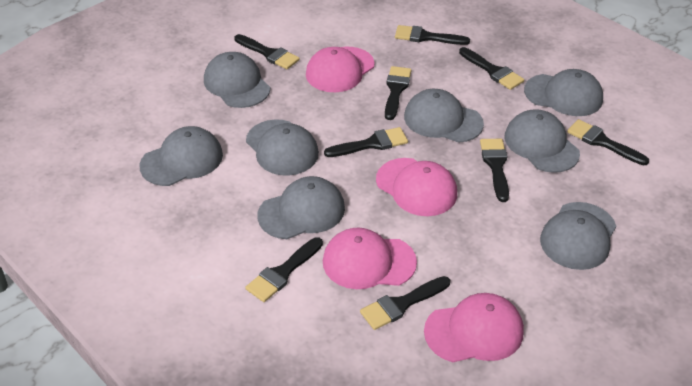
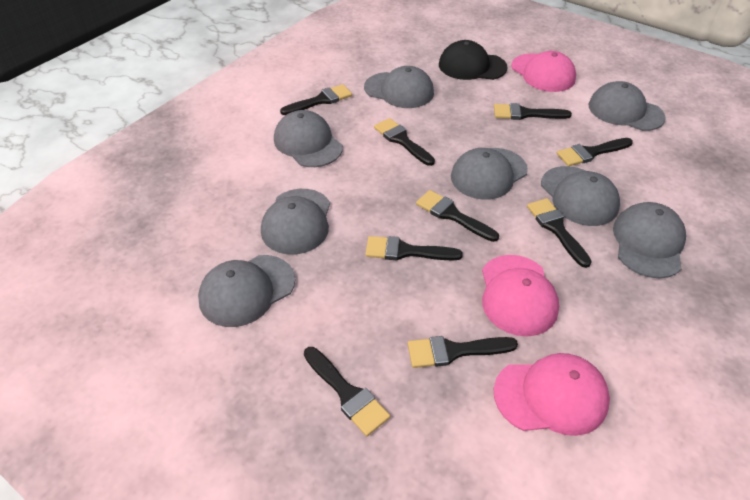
black cap: none = 0 -> [439,40,508,80] = 1
pink cap: [306,47,375,92] [323,228,417,289] [376,158,457,216] [424,293,524,362] = 4 -> [482,255,559,337] [494,353,610,436] [511,51,576,92] = 3

